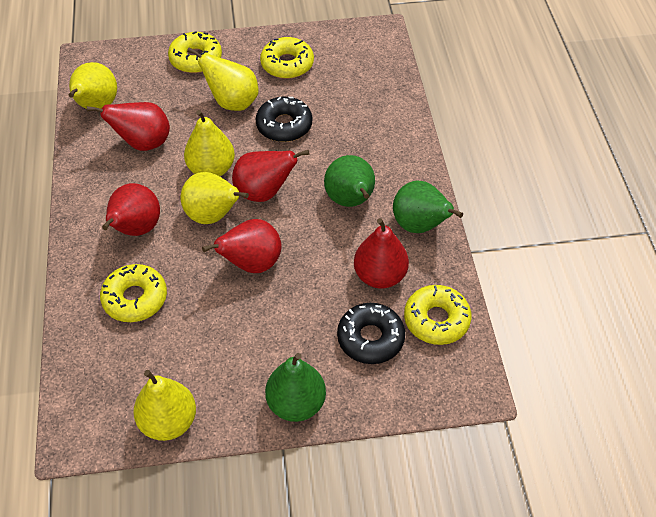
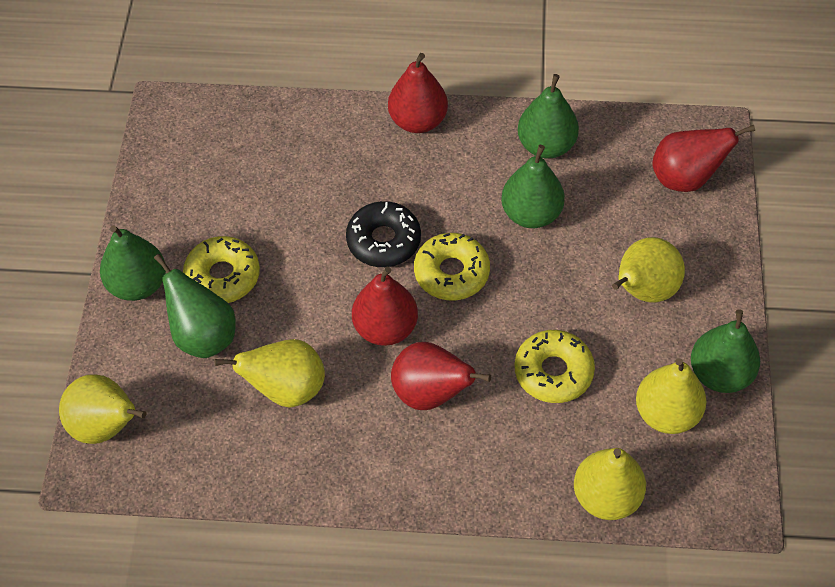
black donut: [256,97,312,142] [337,303,405,364] = 2 -> [346,201,421,267] = 1
green pear: [265,353,326,422] [324,155,375,207] [393,180,463,233] = 3 -> [100,225,166,301] [154,254,236,358] [501,145,565,228] [517,74,579,158] [691,310,760,393] = 5
red pear: [87,102,170,151] [102,183,160,236] [202,219,282,273] [232,150,309,202] [354,218,409,289] = 5 -> [352,266,418,346] [388,53,448,133] [391,342,491,410] [652,125,755,192] = 4
yellow donut: [100,264,167,322] [168,31,222,73] [260,37,314,79] [404,285,472,345] = 4 -> [183,236,260,303] [414,233,490,300] [514,330,595,403] = 3

